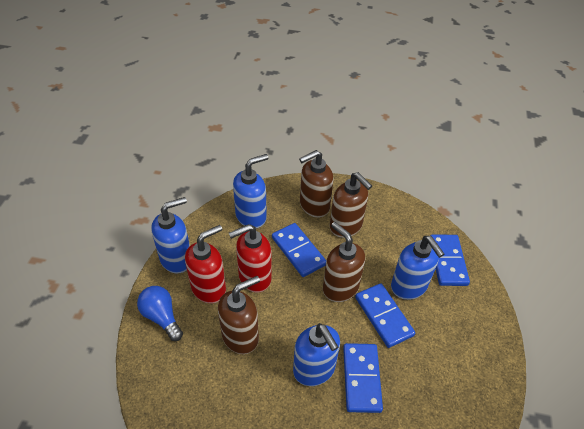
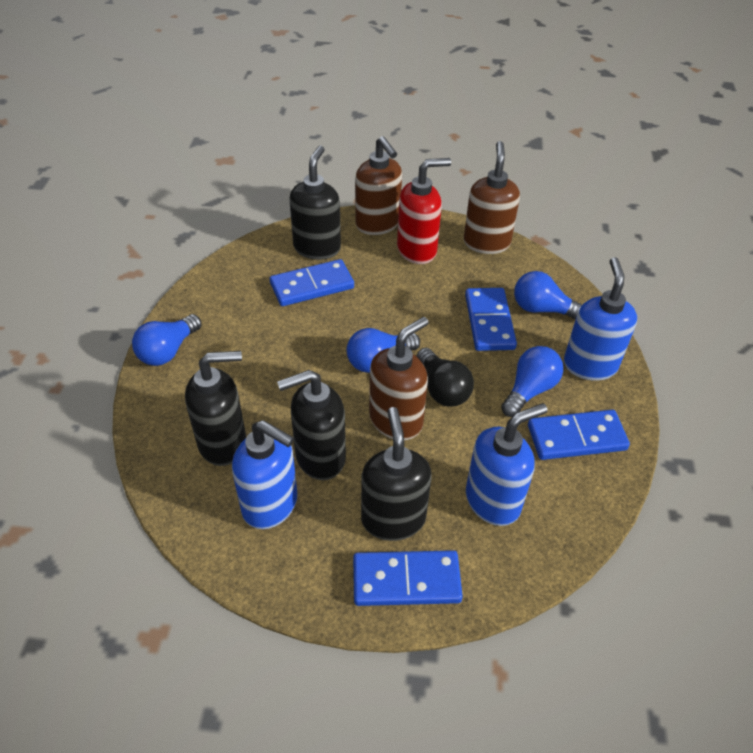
black light bulb: none = 0 -> [416,348,474,407] = 1
black soap dispenser: none = 0 -> [185,351,246,466] [277,370,346,480] [289,146,341,260] [361,407,432,541] = 4
blue light bulb: [137,286,183,341] = 1 -> [132,314,202,366] [347,328,420,373] [501,346,563,417] [514,271,582,319] = 4
blue soap dispenser: [151,197,190,274] [233,154,268,228] [293,323,340,386] [391,236,444,300] = 4 -> [232,420,298,529] [466,403,548,526] [564,257,637,381] = 3
brown soap dispenser: [218,276,260,354] [299,150,334,218] [323,222,365,302] [330,172,372,238] = 4 -> [355,136,402,235] [369,317,429,440] [464,141,520,254] = 3
red soap dispenser: [185,225,226,303] [229,224,272,293] = 2 -> [397,158,451,264] = 1

